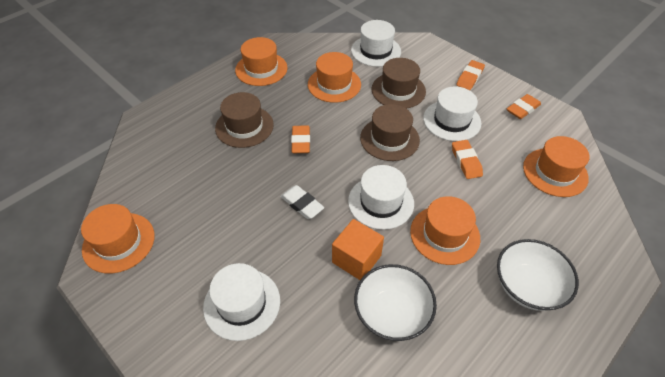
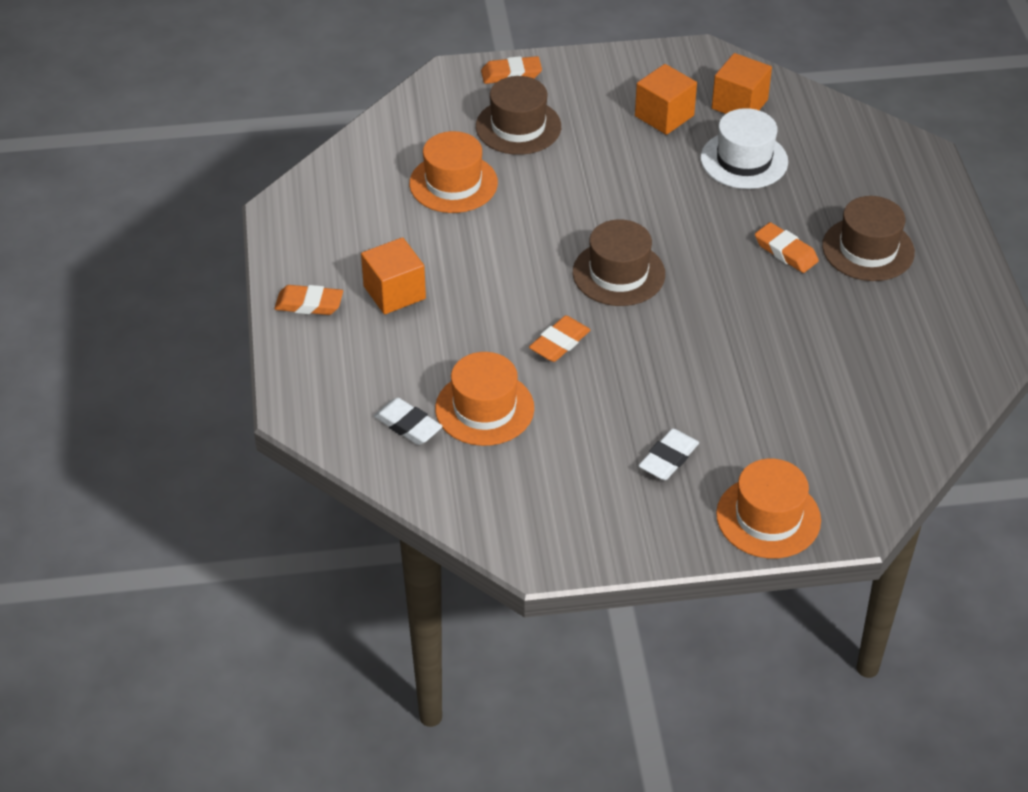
orange cube: [332,219,384,280] = 1 -> [361,237,426,314] [635,64,697,135] [712,53,772,114] = 3
orange hat: [81,204,155,274] [235,37,288,86] [308,52,361,103] [410,196,480,265] [523,136,589,197] = 5 -> [409,131,498,213] [435,352,534,446] [716,459,821,559] = 3
white bowl: [354,264,437,341] [497,239,579,311] = 2 -> none = 0
white eraser: [280,185,324,219] = 1 -> [374,398,443,445] [638,429,699,480] = 2
white hat: [203,263,280,341] [348,165,414,230] [351,20,401,67] [423,86,481,141] = 4 -> [701,108,788,189] = 1

